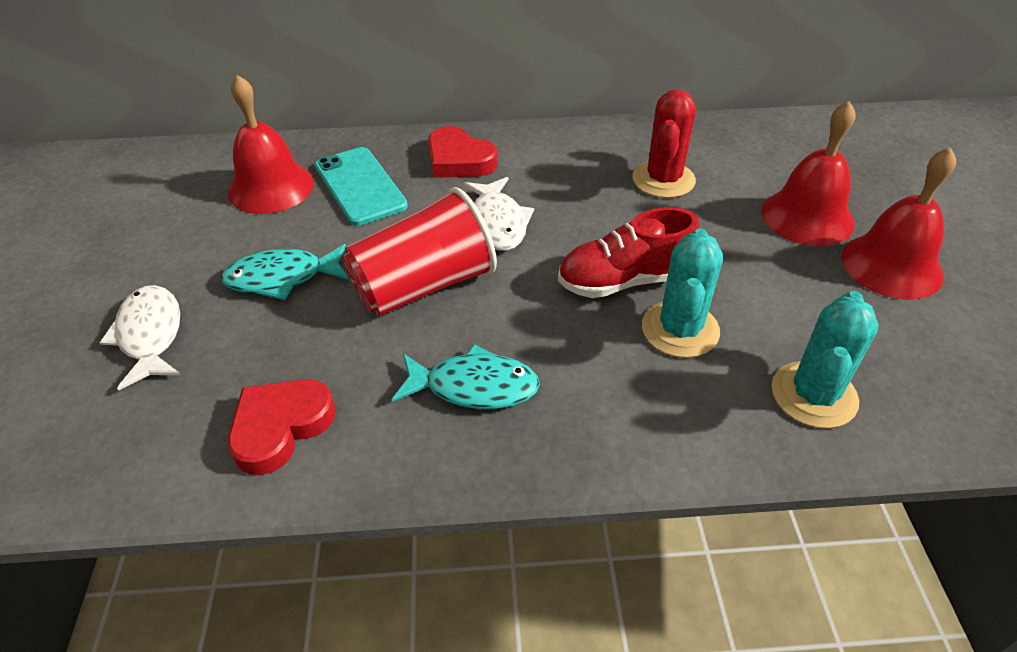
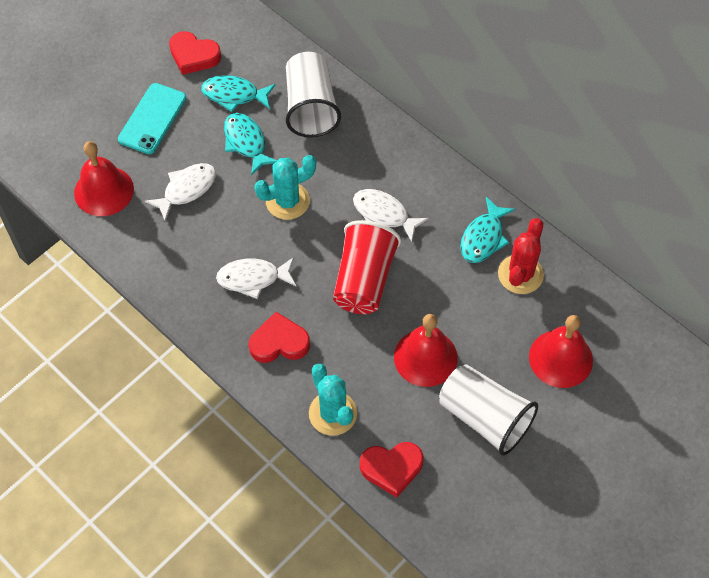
red heart: [228,379,336,475] [428,126,498,178] = 2 -> [169,31,221,75] [249,312,310,363] [360,442,423,498] = 3
red shoe: [558,207,700,298] = 1 -> none = 0
turquoise fish: [221,244,349,300] [392,344,540,409] = 2 -> [201,75,276,112] [224,113,277,175] [460,197,515,263] = 3
white cup: none = 0 -> [286,52,341,137] [439,364,538,456] = 2
white fish: [99,285,181,391] [463,177,534,251] = 2 -> [145,163,216,222] [216,257,297,299] [353,189,429,242] = 3

